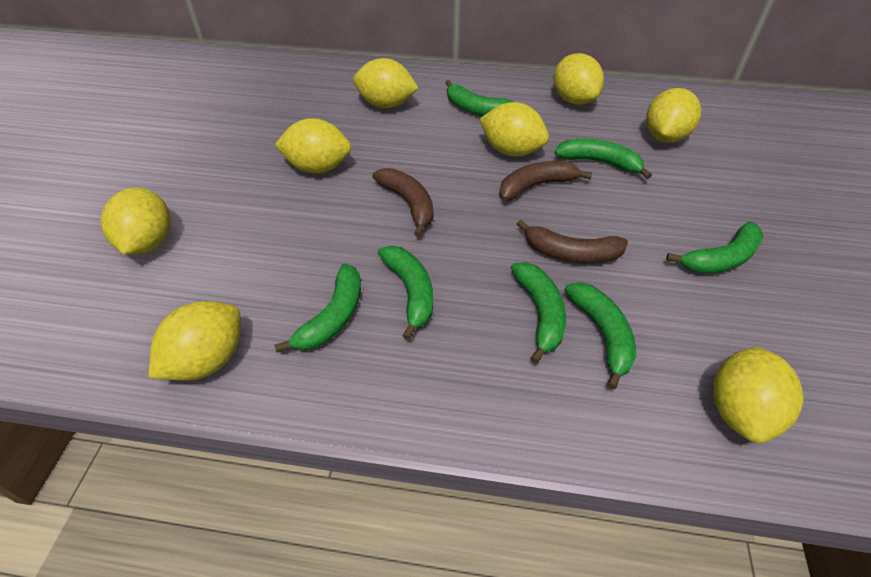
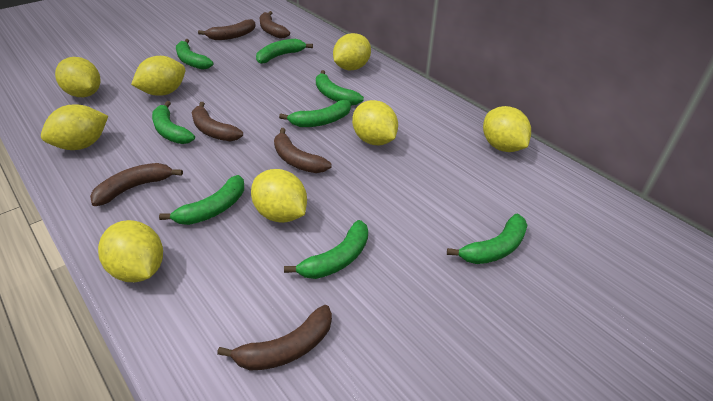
brown banana: [372,168,433,237] [499,161,592,201] [517,220,628,264] = 3 -> [90,163,183,206] [191,102,243,141] [198,19,256,40] [217,305,332,371] [260,11,290,39] [274,128,331,173] = 6
green banana: [274,263,361,352] [378,246,433,340] [445,80,514,116] [511,262,566,363] [554,139,652,179] [565,282,636,389] [666,222,764,274] = 7 -> [152,101,195,144] [159,175,244,225] [176,39,213,70] [256,39,313,64] [279,100,351,127] [284,220,368,279] [316,70,364,106] [447,214,527,264] = 8

